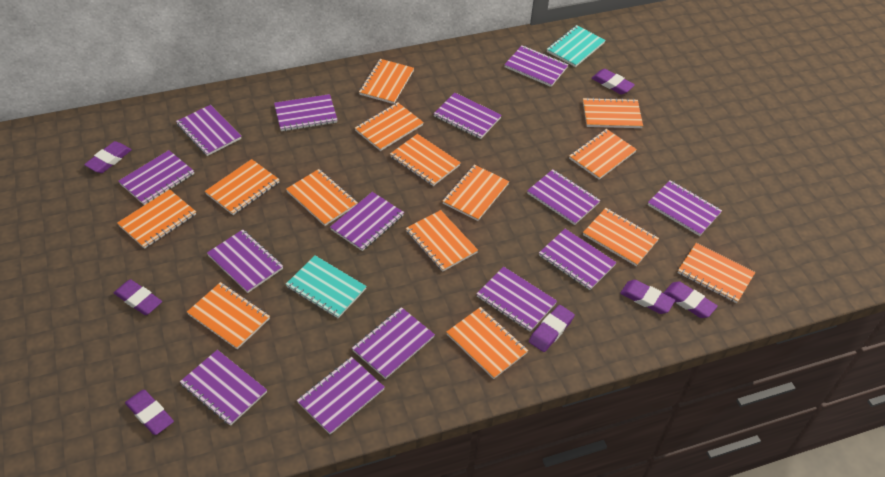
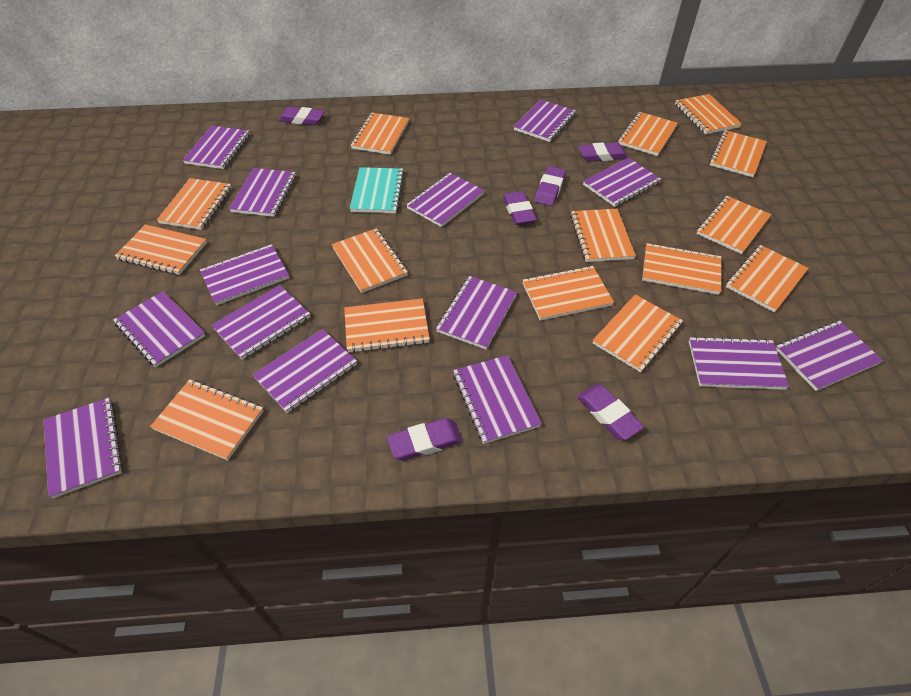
orange notebook: [117,189,196,249] [187,282,270,349] [205,159,280,215] [286,169,358,226] [355,102,424,151] [359,59,414,104] [390,134,461,186] [406,210,478,272] [443,164,509,221] [447,307,528,379] [569,129,637,180] [583,97,643,128] [583,208,659,266] [677,243,755,303] = 14 -> [115,224,207,275] [150,379,264,460] [157,178,232,230] [332,228,408,293] [344,298,430,353] [351,112,409,155] [523,266,614,321] [570,209,636,262] [593,295,683,373] [618,112,678,156] [642,243,721,295] [675,94,742,134] [696,196,771,254] [709,130,767,177] [726,245,808,312] = 15
purple eraser: [84,141,132,173] [114,279,162,315] [125,390,174,435] [529,305,575,352] [591,69,635,95] [620,280,675,314] [663,282,718,318] = 7 -> [278,107,325,125] [387,418,463,461] [503,191,537,225] [534,166,566,206] [577,385,644,440] [578,142,628,162] = 6
turquoise notebook: [286,255,367,318] [547,25,606,67] = 2 -> [350,167,404,213] = 1

